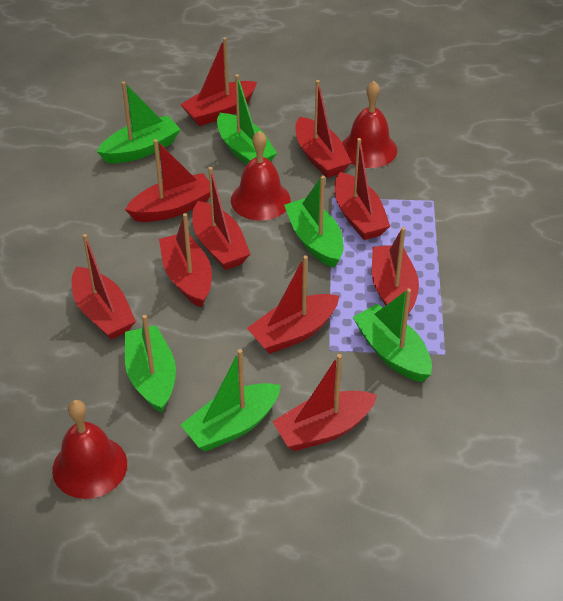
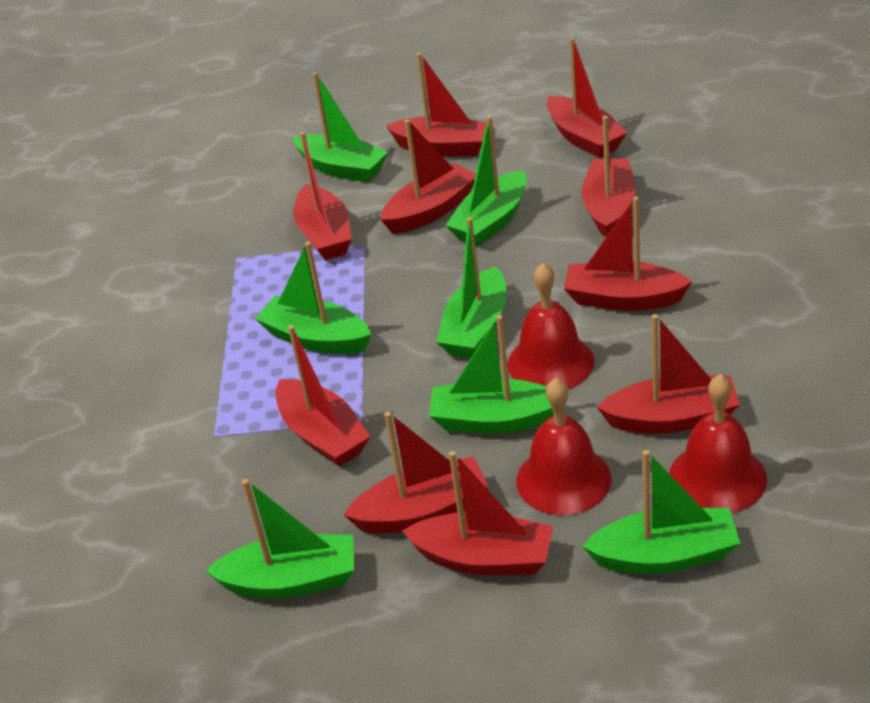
green boat: [97,81,181,163] [125,315,176,413] [181,349,281,451] [217,74,277,165] [284,175,344,268] [353,288,432,382] = 6 -> [205,479,354,599] [255,242,371,354] [293,72,388,183] [429,315,554,434] [436,217,507,359] [445,116,527,247] [582,450,740,574] = 7

